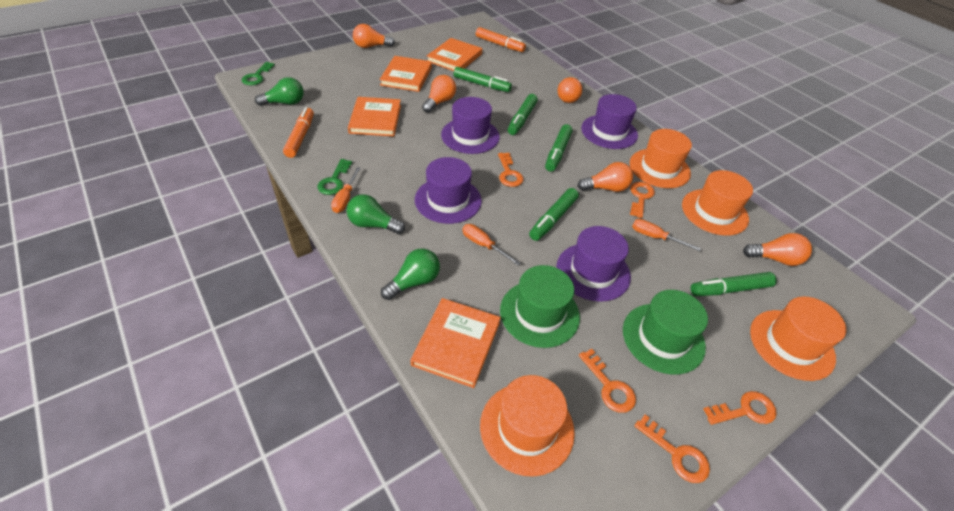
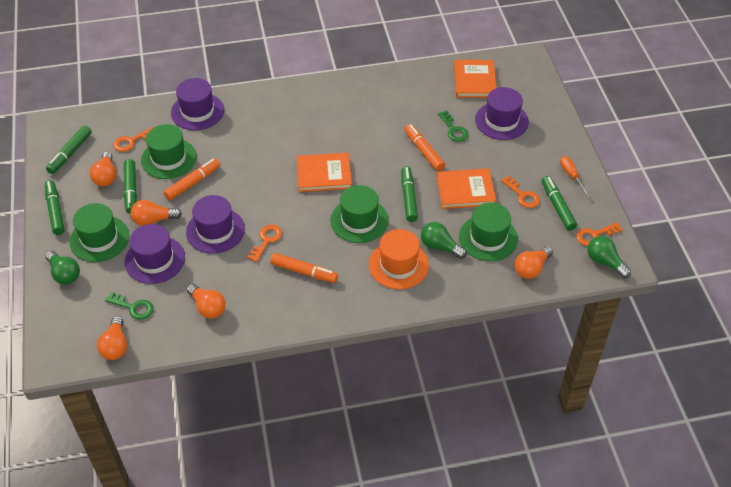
green hat: [500,265,580,348] [623,290,708,375] = 2 -> [69,203,129,262] [141,124,197,179] [330,185,389,243] [459,202,518,261] = 4
orange book: [348,97,401,137] [380,56,432,92] [410,298,501,388] [427,38,482,71] = 4 -> [297,153,352,192] [437,168,496,209] [454,60,496,98] = 3
orange hat: [480,375,575,477] [630,129,692,188] [682,170,753,236] [750,297,846,381] = 4 -> [369,229,429,289] = 1
orange key: [498,153,523,187] [579,349,636,413] [630,182,655,218] [634,415,710,483] [703,391,777,425] = 5 -> [113,127,153,152] [247,225,282,262] [501,176,540,208] [576,222,623,246] = 4
orange marker: [283,107,314,158] [476,27,526,52] = 2 -> [164,158,221,201] [270,253,338,283] [404,124,445,171] = 3
orange screwdriver: [331,167,361,213] [463,224,521,265] [632,219,701,251] = 3 -> [560,156,590,197] = 1

